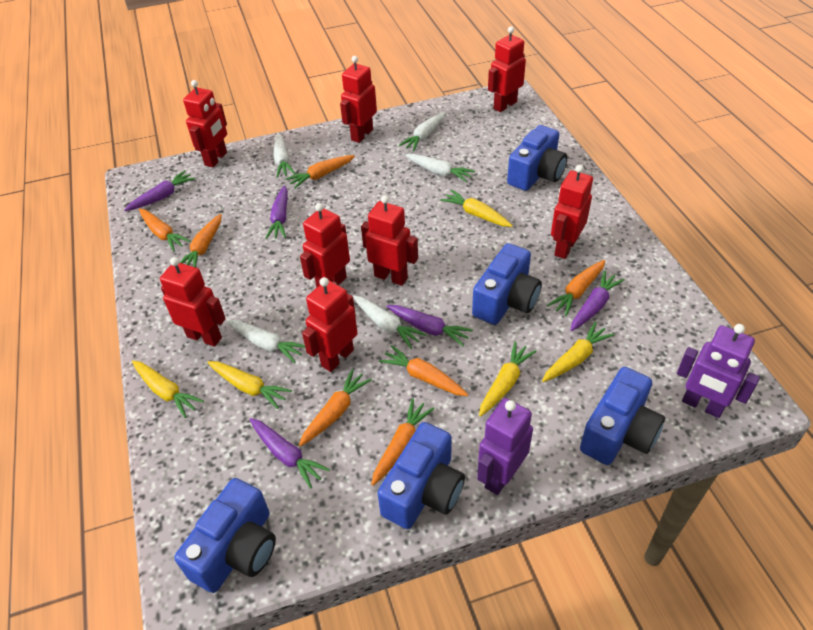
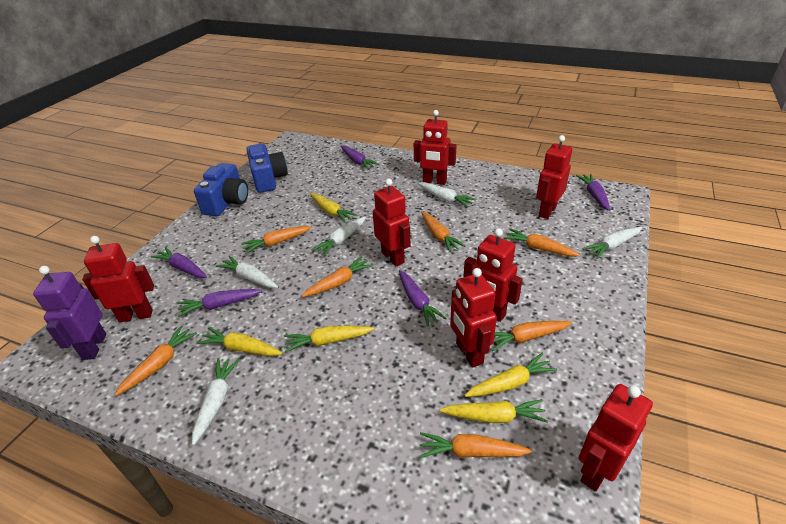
blue camera: [174,478,276,593] [378,422,465,529] [472,243,542,325] [507,125,567,191] [580,367,665,465] = 5 -> [194,163,248,216] [246,143,288,193] = 2
purple robot: [477,398,533,495] [677,324,760,418] = 2 -> [33,266,107,360] = 1
red robot: [160,257,226,347] [183,80,227,167] [300,203,350,288] [302,277,358,372] [340,56,377,143] [361,195,418,286] [488,26,526,112] [551,165,593,259] = 8 -> [82,236,154,322] [373,179,410,267] [414,110,457,185] [450,268,497,368] [463,228,523,322] [536,135,572,219] [579,384,653,492] = 7

